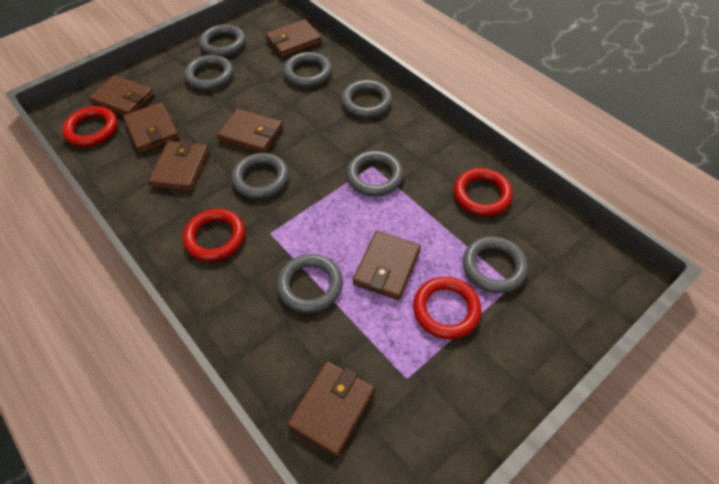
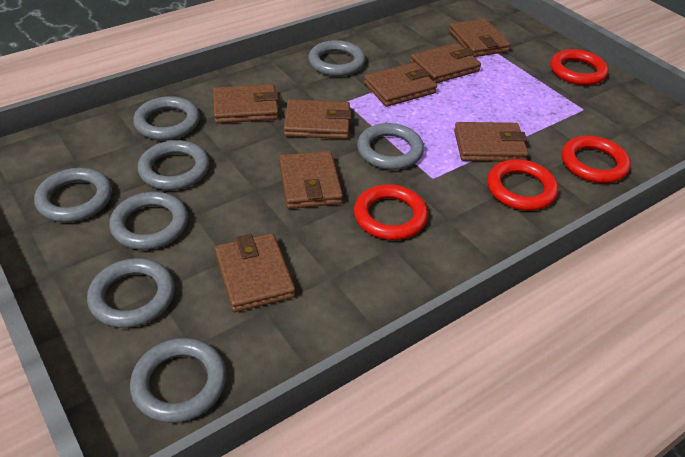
brown wallet: [89,75,155,116] [123,102,179,153] [148,140,209,192] [217,109,283,153] [266,19,322,58] [287,361,375,457] [353,231,421,300] = 7 -> [213,84,279,123] [215,233,295,312] [279,151,343,209] [284,99,352,139] [364,63,437,107] [410,43,481,83] [449,18,511,57] [454,122,528,161] = 8

